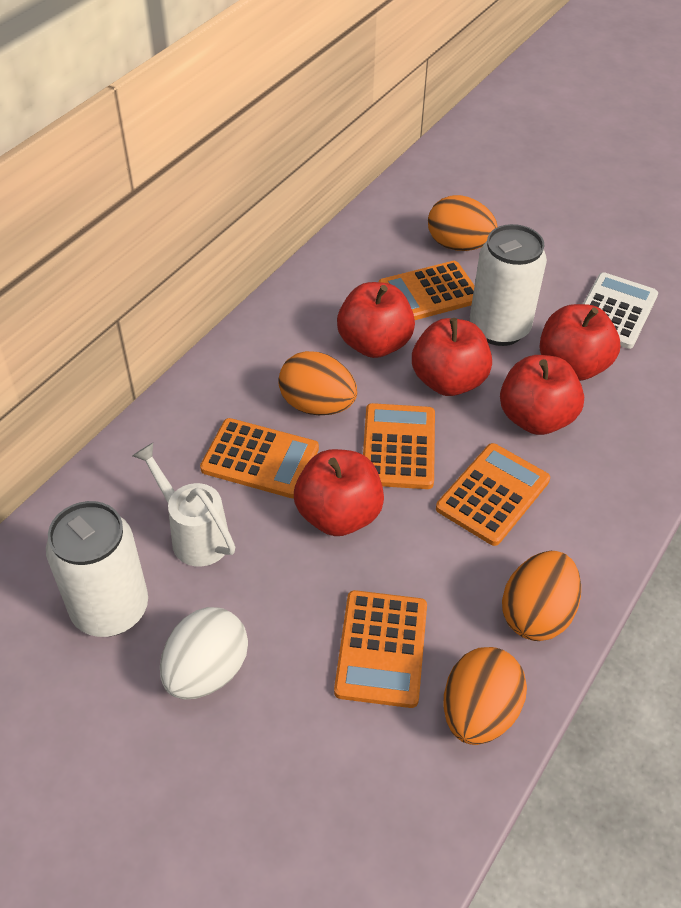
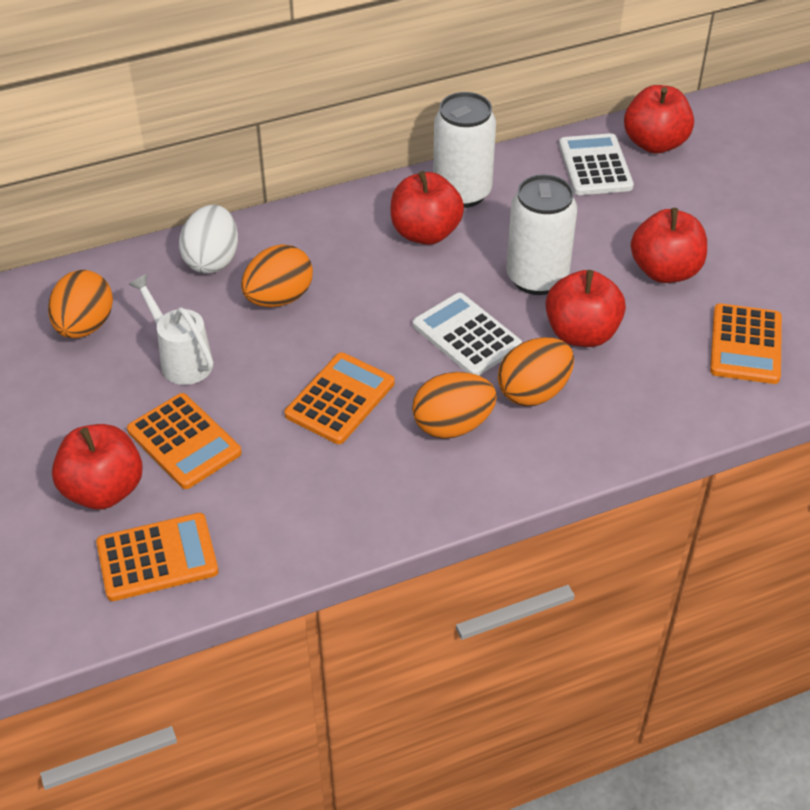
orange calculator: [200,418,319,498] [334,590,427,708] [363,403,435,489] [379,261,475,320] [436,443,550,546] = 5 -> [96,513,218,601] [127,393,242,489] [285,352,394,444] [710,304,782,384] = 4
white calculator: [583,272,658,349] = 1 -> [413,293,522,375] [559,133,634,195] = 2

